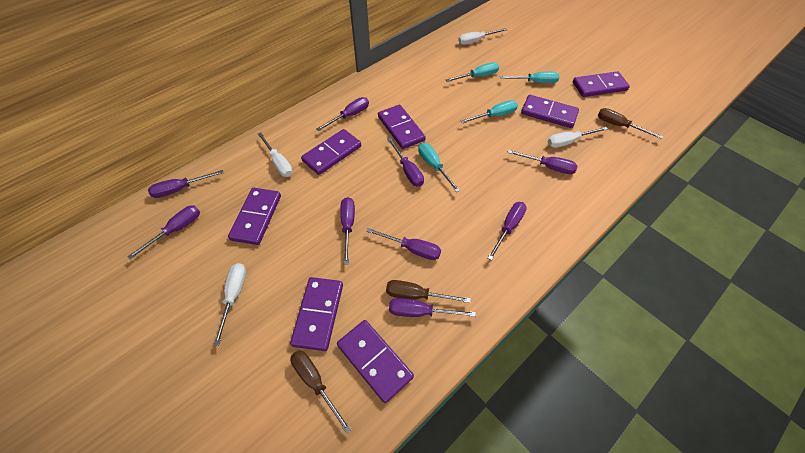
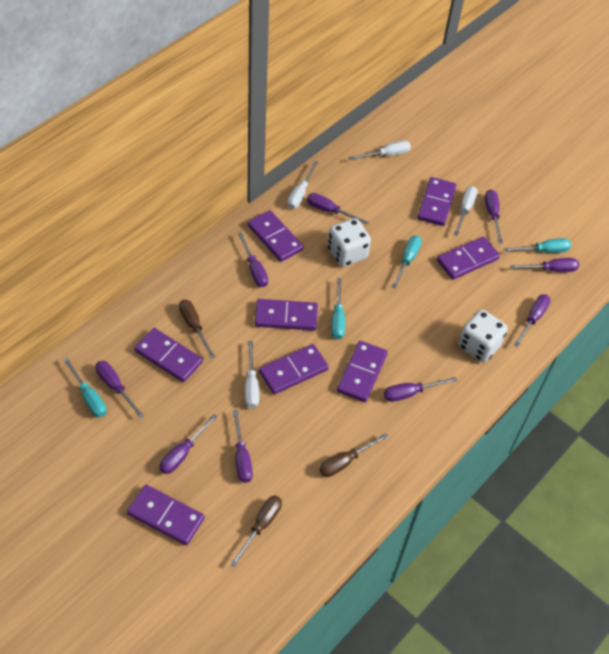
purple domino: [228,188,281,245] [290,277,343,351] [301,129,361,175] [337,320,414,403] [378,105,426,149] [521,95,579,128] [573,71,630,97] = 7 -> [127,484,204,545] [134,328,203,382] [248,210,304,262] [255,299,318,331] [259,344,329,394] [337,341,388,402] [417,177,457,226] [437,236,500,280] = 8
white dice: none = 0 -> [327,218,371,267] [458,310,508,363] = 2

